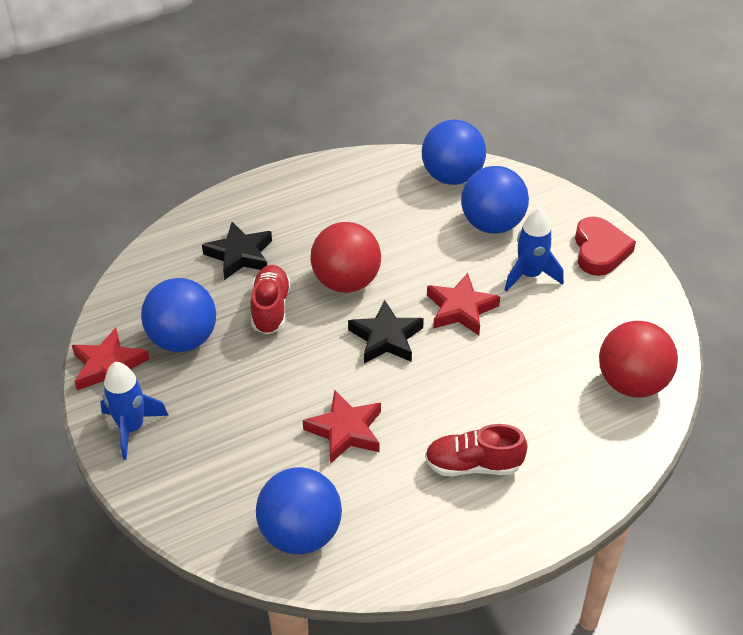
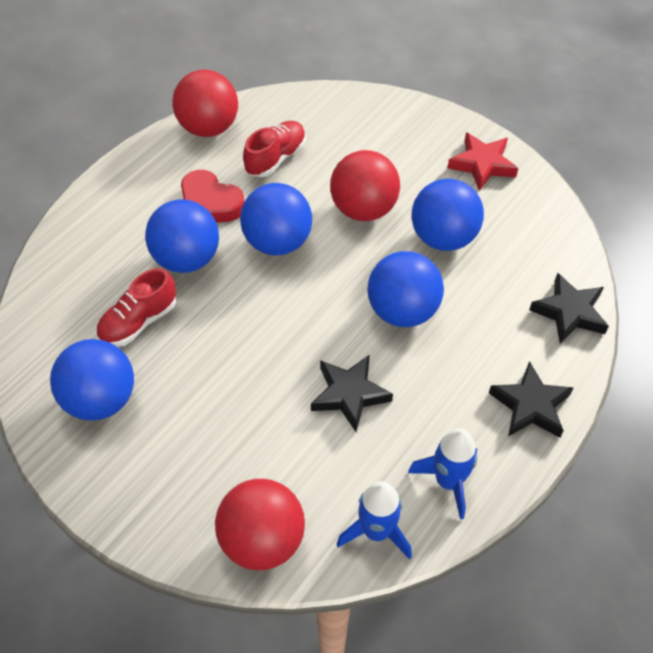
black star: [202,222,272,280] [348,300,424,363] = 2 -> [311,355,393,432] [489,361,574,438] [529,273,609,344] = 3
blue ball: [141,278,216,352] [256,467,342,554] [422,120,486,185] [461,166,529,234] = 4 -> [50,339,134,421] [145,199,219,273] [240,183,312,256] [367,251,444,327] [411,179,484,251] = 5
red ball: [310,222,381,293] [599,321,678,397] = 2 -> [172,70,238,137] [215,479,305,570] [330,150,400,221] = 3
red star: [72,327,150,390] [303,390,381,464] [427,273,500,335] = 3 -> [448,132,518,191] = 1

